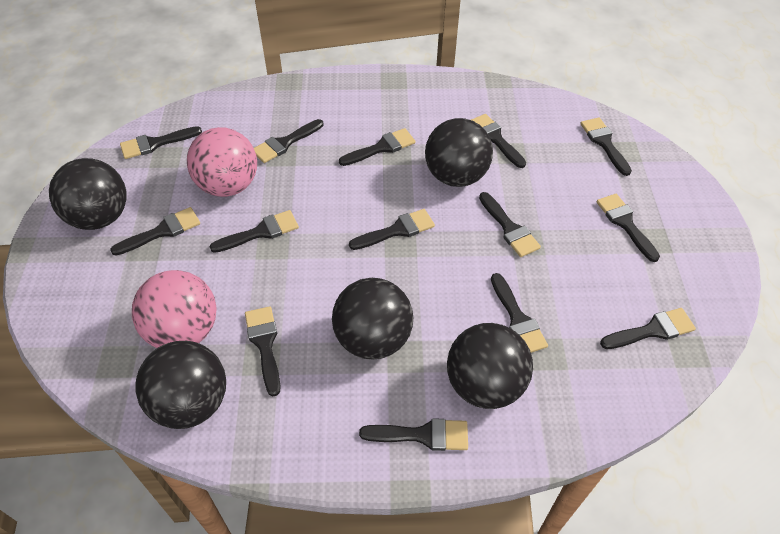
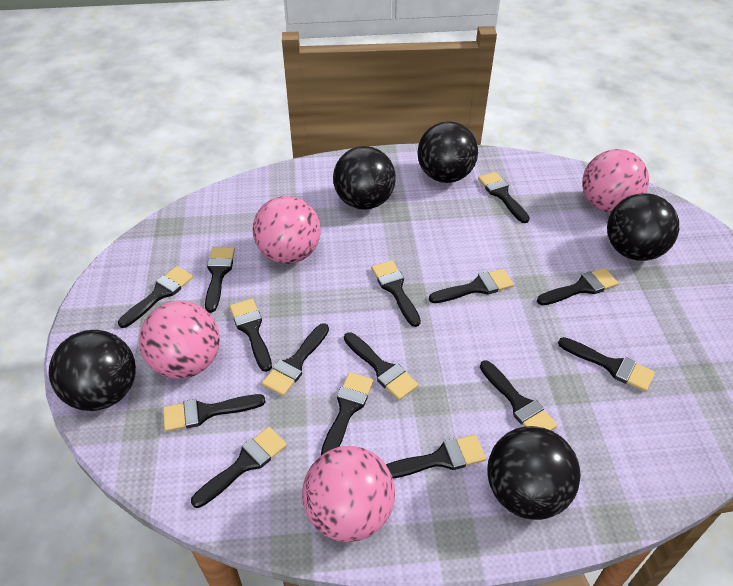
black brush: [110,207,200,256] [120,126,202,159] [209,210,299,253] [245,306,281,396] [254,119,323,163] [339,128,415,166] [349,209,435,250] [359,418,468,451] [471,114,526,168] [479,192,541,257] [491,273,548,353] [580,118,632,176] [596,194,660,262] [600,308,696,349] = 14 -> [118,266,193,328] [163,394,265,432] [191,427,287,508] [205,247,235,313] [230,299,272,372] [262,323,329,396] [321,372,374,455] [344,332,418,400] [371,260,421,327] [386,435,486,479] [429,269,514,303] [478,172,530,223] [480,360,557,430] [537,268,619,305] [558,337,655,392] = 15
pink ball: [132,270,217,348] [187,127,257,197] = 2 -> [139,301,220,379] [253,196,321,264] [302,446,395,542] [582,149,649,213] = 4

